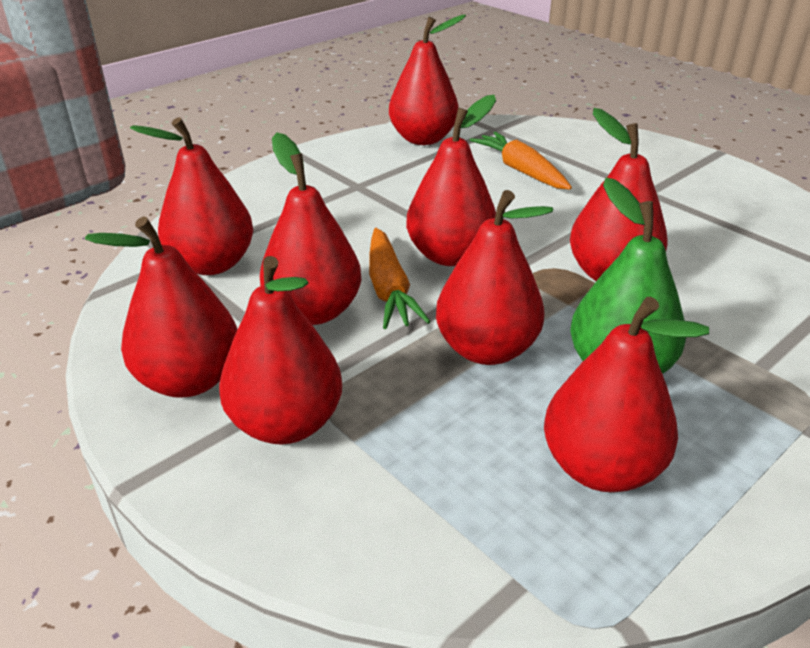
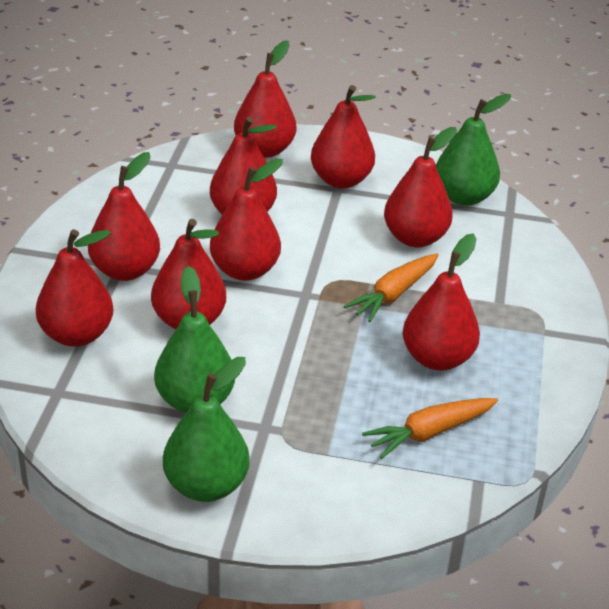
green pear: [570,177,686,374] = 1 -> [154,266,235,413] [163,357,250,502] [436,94,511,206] = 3

